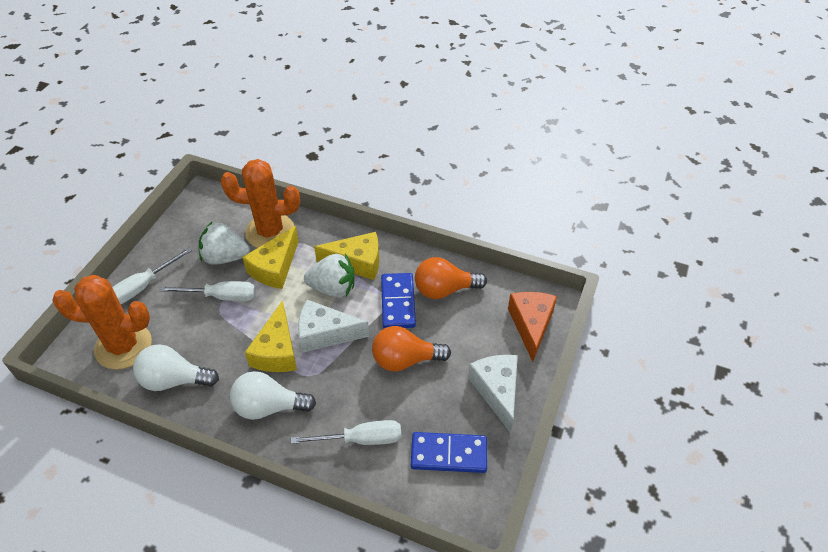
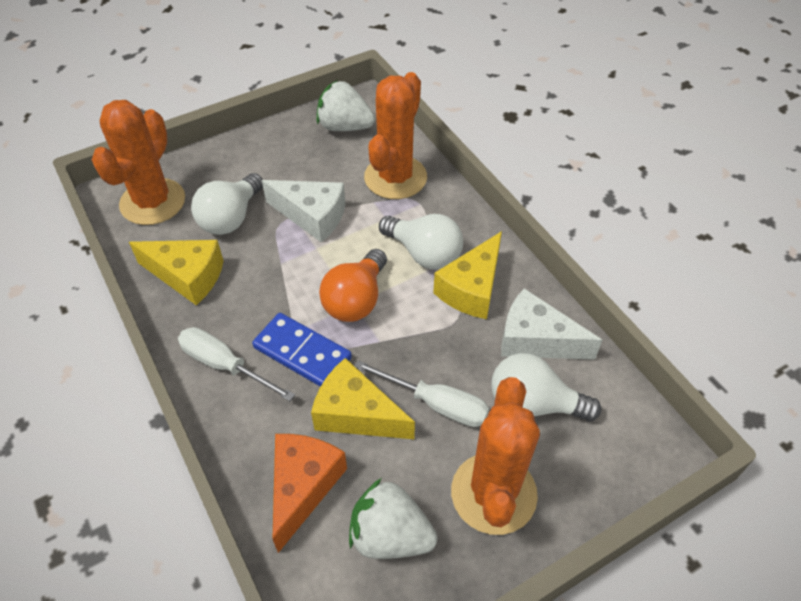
blue domino: [381,273,416,329] [411,432,487,473] = 2 -> [252,313,352,387] = 1
orange cactus: [52,275,152,370] [221,159,300,248] = 2 -> [92,100,185,225] [364,72,427,199] [451,377,540,535] = 3
orange light bulb: [372,326,451,372] [415,257,487,299] = 2 -> [319,249,387,322] = 1
white light bulb: [133,344,219,391] [230,371,316,420] = 2 -> [191,173,263,235] [379,214,463,270] [491,353,601,422] = 3
white screwdriver: [112,247,192,304] [160,281,256,301] [291,420,401,445] = 3 -> [178,327,295,401] [355,360,489,427] = 2

